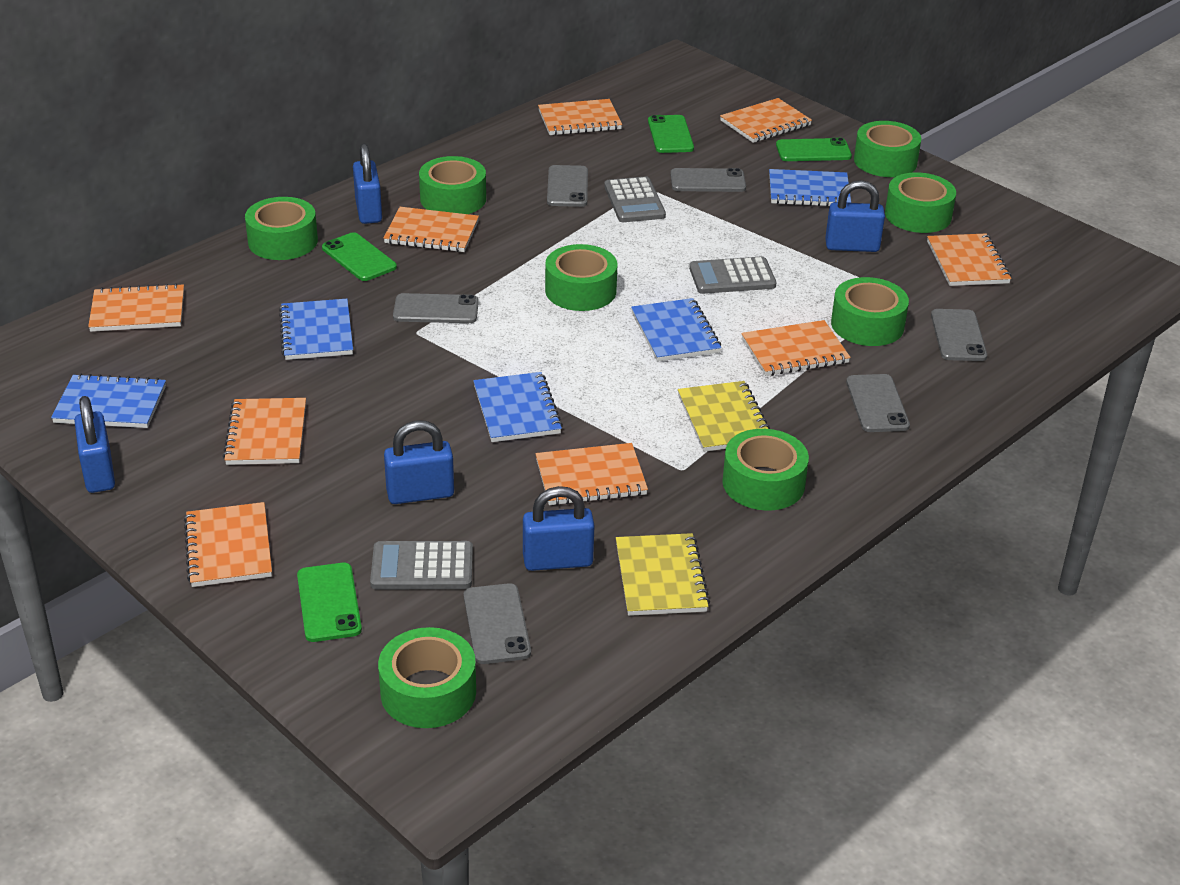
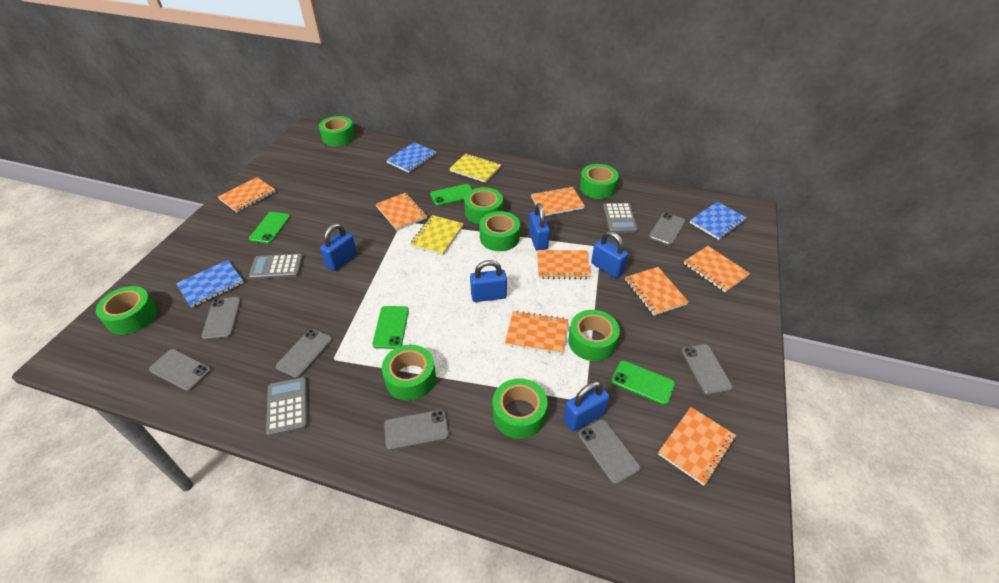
blue notebook: [51,373,166,428] [279,299,353,360] [473,372,563,442] [631,298,721,362] [769,169,851,206] = 5 -> [176,260,244,308] [386,142,436,173] [690,202,747,240] = 3
grey phone: [393,293,479,323] [464,583,531,664] [547,165,588,207] [670,168,746,192] [846,374,910,432] [931,309,987,361] = 6 -> [149,349,211,391] [201,297,241,340] [276,329,333,378] [384,410,449,450] [578,419,641,484] [649,213,685,245] [681,344,733,395] = 7
orange notebook: [88,283,184,332] [184,502,272,587] [223,398,306,465] [383,207,479,252] [536,443,648,506] [538,99,622,136] [720,98,812,143] [741,320,851,376] [927,233,1011,286] = 9 -> [218,177,276,212] [376,193,427,230] [505,310,568,354] [531,187,585,216] [537,250,591,280] [625,267,689,316] [658,407,736,486] [684,246,750,292] = 8

